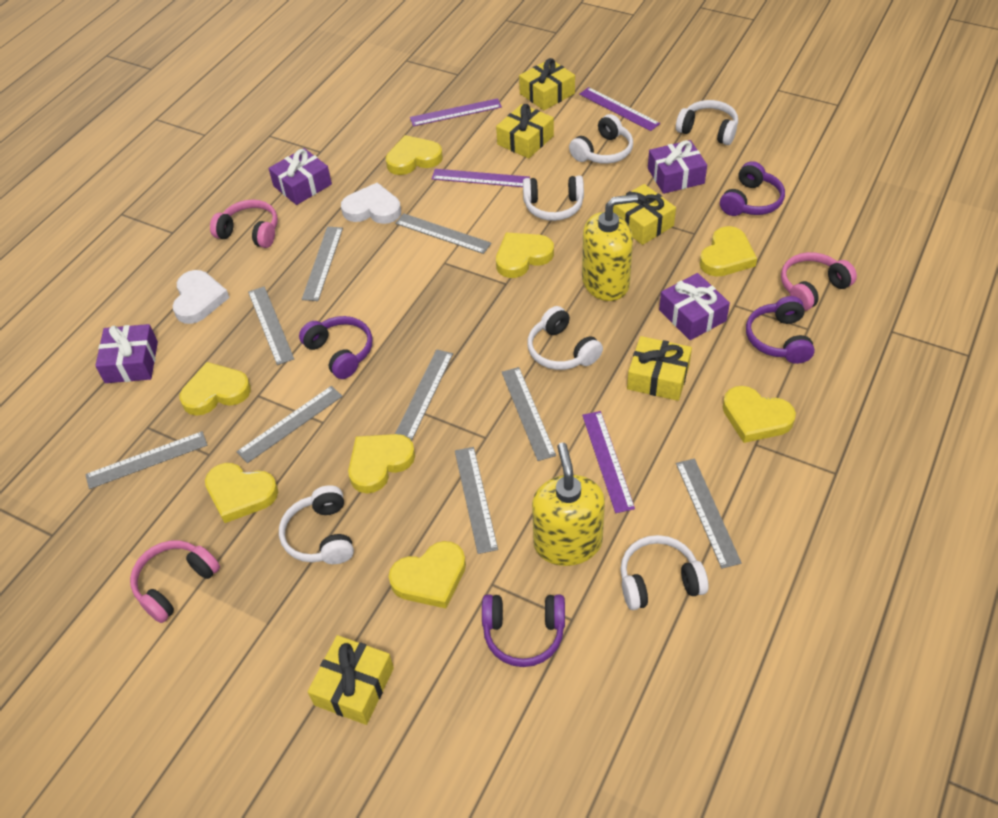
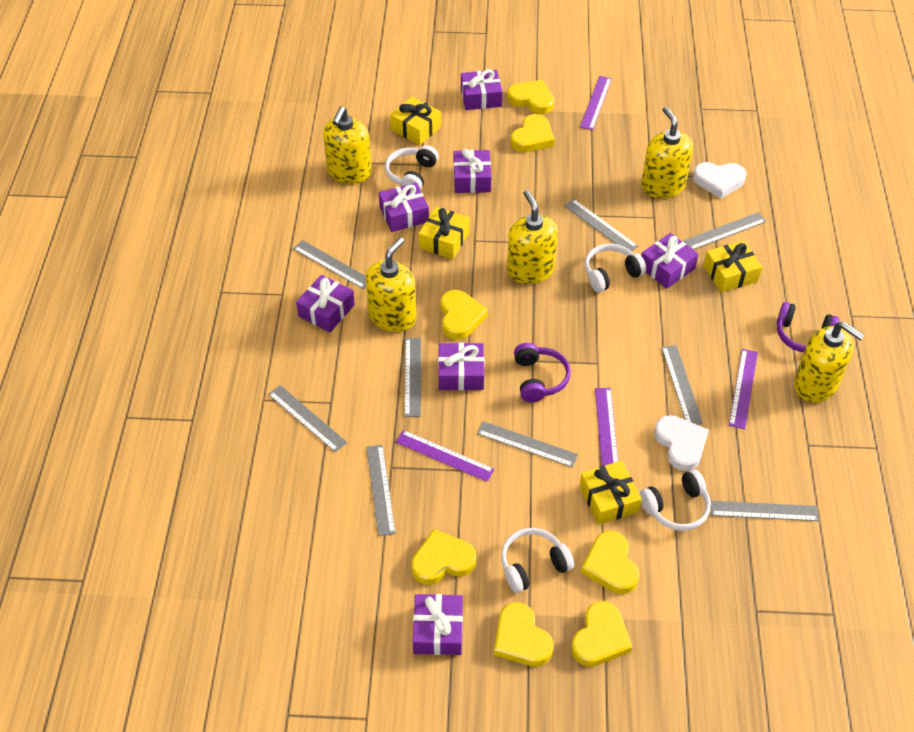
pink headphones: [130,541,220,623] [210,200,278,248] [781,252,857,311] = 3 -> none = 0
purple gift: [95,324,158,383] [268,148,332,205] [648,140,707,194] [659,273,730,340] = 4 -> [296,275,355,332] [379,183,429,232] [412,594,463,655] [438,343,484,390] [453,149,491,193] [461,69,503,110] [641,233,699,289] = 7
purple headphones: [299,316,372,379] [482,595,565,667] [720,161,785,216] [746,296,815,364] = 4 -> [514,343,571,402] [777,302,839,352] = 2
white headphones: [279,485,354,564] [523,176,584,221] [528,306,603,370] [569,114,633,164] [620,535,708,610] [676,100,738,145] = 6 -> [385,145,439,190] [501,528,574,593] [585,243,646,292] [639,470,711,531] = 4
yellow gift: [308,635,394,725] [496,104,554,158] [519,58,575,110] [613,184,676,245] [627,336,692,401] = 5 -> [390,97,441,145] [419,207,470,259] [580,461,642,525] [703,241,762,293] = 4
yellow heart: [179,362,251,416] [205,463,278,523] [348,434,415,493] [386,135,443,175] [389,541,466,608] [496,233,554,278] [699,226,757,277] [723,386,796,443] = 8 -> [411,529,477,585] [440,290,488,340] [494,602,554,667] [507,80,554,114] [511,114,555,152] [571,601,633,667] [581,531,640,594] = 7
yellow soap dispenser: [532,443,605,566] [582,194,638,301] = 2 -> [323,106,372,184] [365,237,417,332] [507,190,558,284] [641,106,693,198] [794,321,865,402] = 5

